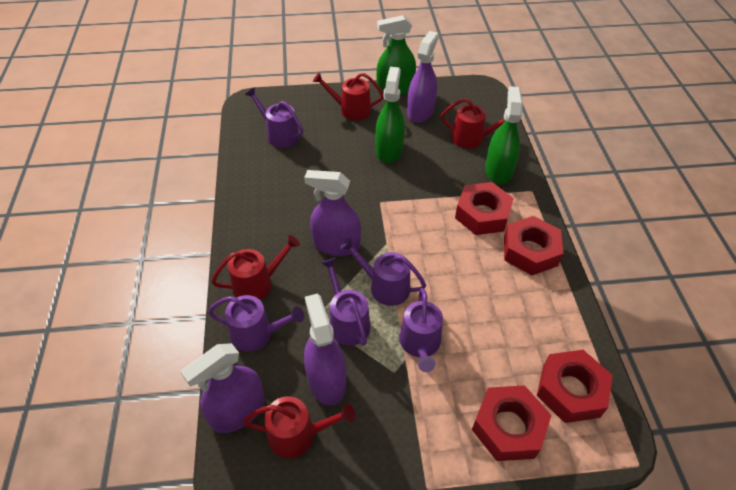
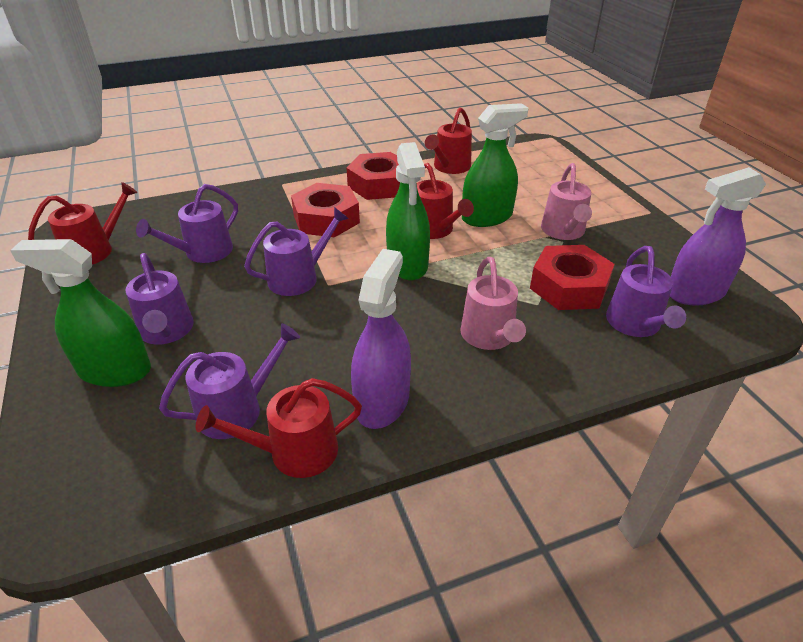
pink watering can: none = 0 -> [460,257,526,350] [541,163,592,240] = 2
purple spray bottle: [181,343,265,433] [304,170,361,256] [304,293,346,406] [407,31,439,123] = 4 -> [351,249,411,429] [670,167,766,306] = 2
red nut: [455,182,514,235] [472,385,551,461] [504,216,563,275] [537,350,613,423] = 4 -> [291,183,360,237] [347,152,400,200] [530,245,615,310] = 3

